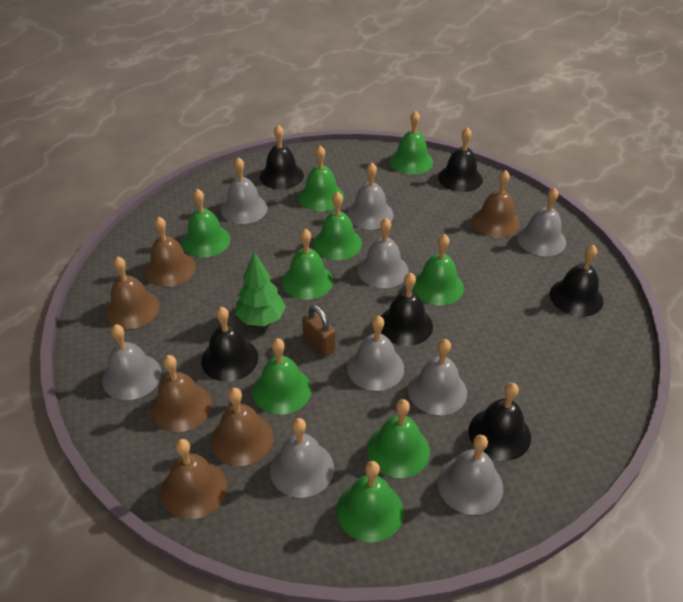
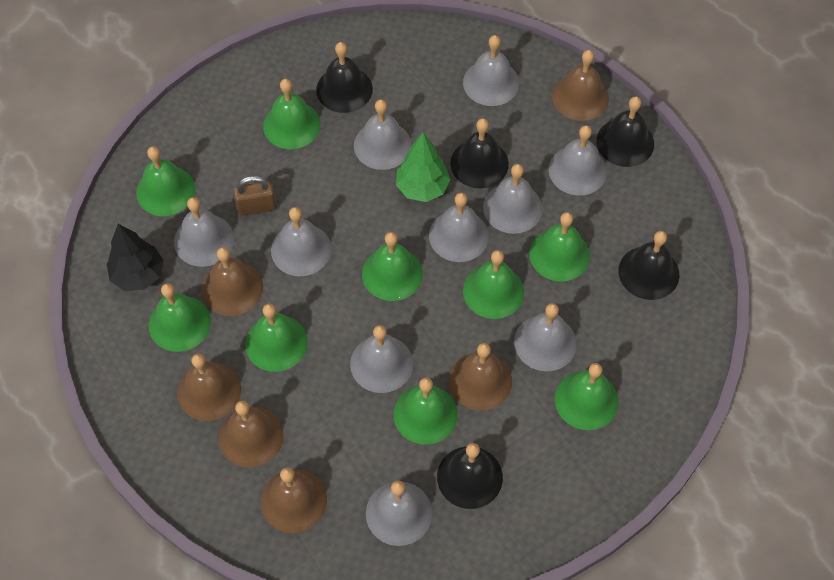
black bell: [201,307,258,382] [260,125,304,189] [381,272,433,346] [438,127,483,192] [469,383,531,461] [550,245,603,317] = 6 -> [316,42,373,113] [437,443,503,509] [450,118,509,189] [596,96,654,167] [619,231,679,300] = 5
black tree: none = 0 -> [107,224,164,291] = 1
grey bell: [102,324,162,400] [221,157,268,224] [270,418,334,498] [347,163,394,230] [347,315,404,391] [358,218,408,288] [408,339,467,415] [437,435,503,515] [517,188,566,256] = 9 -> [174,197,234,267] [271,207,331,276] [350,325,413,393] [354,99,412,170] [366,481,432,546] [429,193,489,262] [463,35,519,106] [483,164,542,234] [514,303,577,372] [549,125,607,196] = 10

